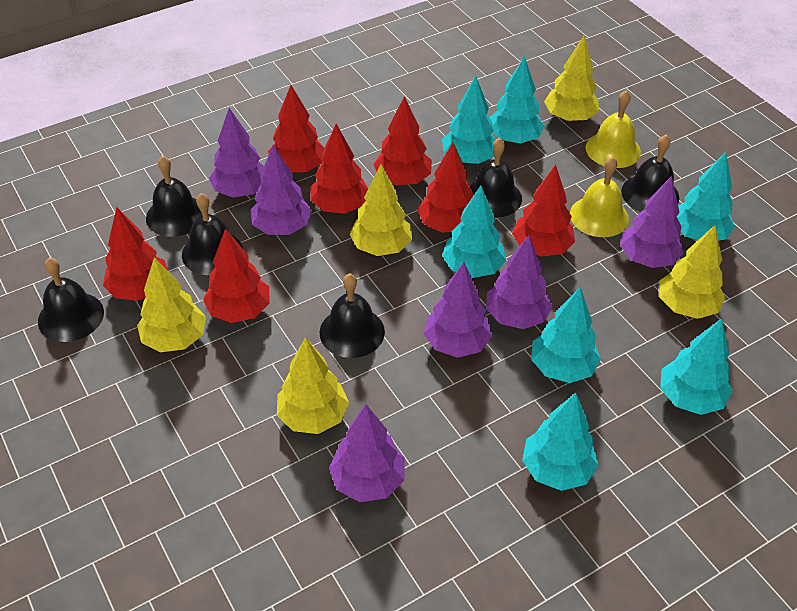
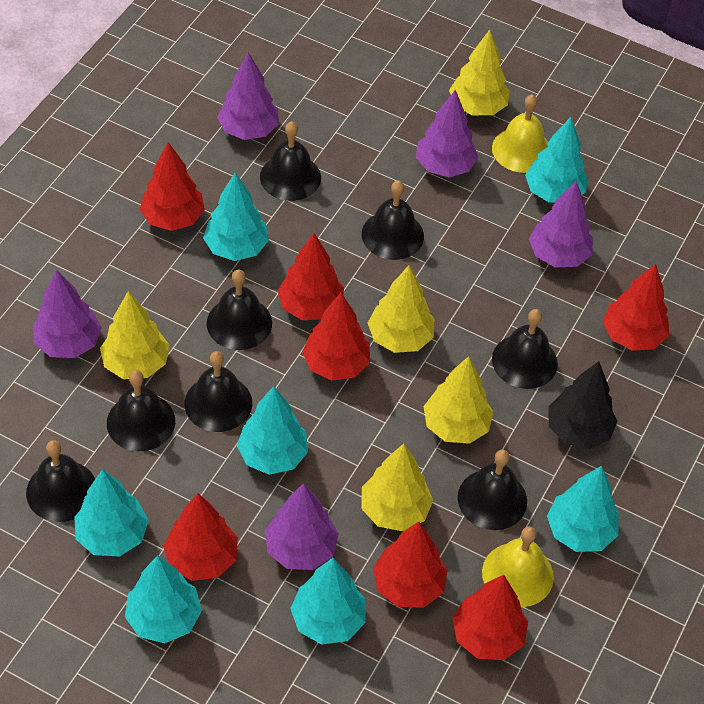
black bell: [38,258,104,342] [146,156,202,237] [182,193,243,275] [320,273,385,358] [470,138,522,218] [621,134,679,212] = 6 -> [26,440,95,522] [107,370,175,451] [185,351,252,432] [207,270,272,350] [260,121,321,201] [362,180,424,260] [458,450,527,530] [492,309,558,389] = 8
black tree: none = 0 -> [548,361,617,449] = 1
purple tree: [209,108,264,198] [250,145,312,235] [329,405,405,502] [424,262,492,358] [486,235,553,329] [620,176,684,268] = 6 -> [33,270,102,358] [217,52,279,140] [265,483,339,570] [416,90,478,177] [529,181,593,267] = 5

